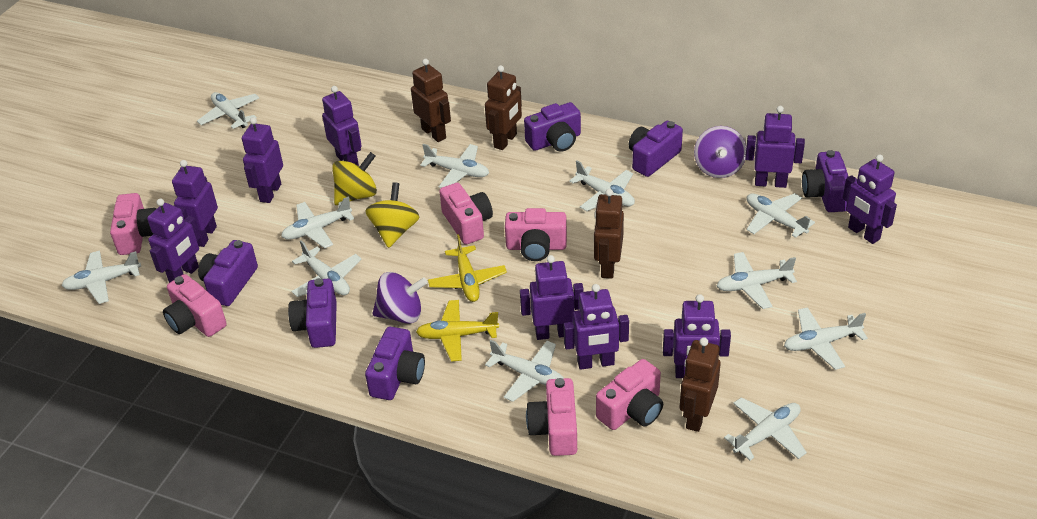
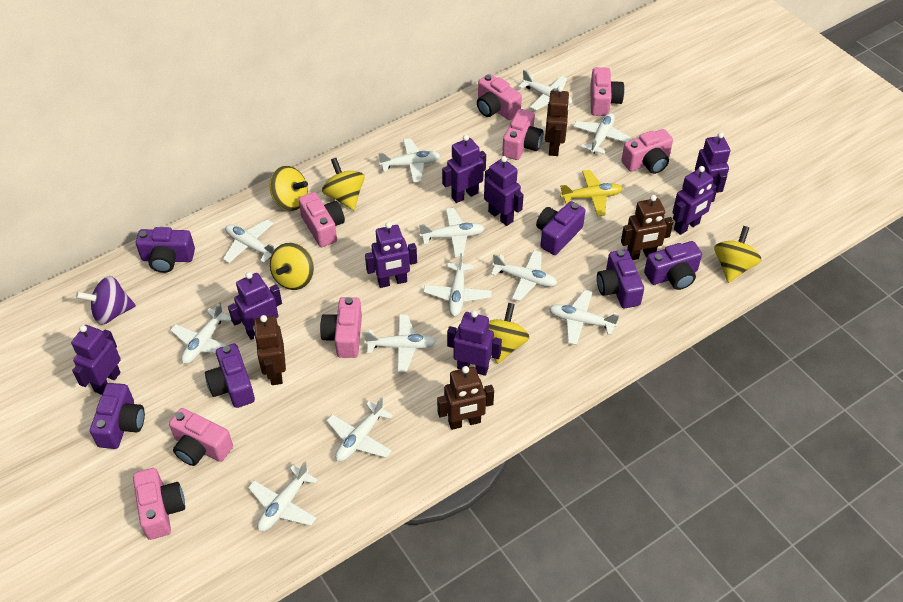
pink camera: [110,193,156,255] [163,274,227,337] [439,183,493,245] [505,208,567,261] [526,378,577,456] [596,359,663,430] = 6 -> [133,468,185,540] [169,408,233,466] [298,192,345,247] [320,297,362,358] [477,74,522,120] [502,109,544,160] [590,67,624,116] [621,129,673,174] = 8
purple robot: [147,199,201,283] [172,160,218,247] [242,117,283,203] [322,86,362,166] [520,255,584,340] [564,284,629,370] [663,294,731,378] [745,106,805,188] [843,154,897,244] = 9 -> [71,325,121,395] [228,272,282,340] [365,222,417,288] [442,135,486,203] [447,311,502,376] [484,156,524,226] [673,166,717,235] [695,132,730,202] = 8
purple spinning top: [372,272,428,324] [694,126,746,178] = 2 -> [76,276,136,325] = 1
white plane: [62,251,141,304] [197,92,259,129] [281,196,354,248] [291,240,361,297] [420,144,489,188] [485,340,564,402] [569,160,635,211] [717,252,797,309] [724,397,807,460] [747,193,815,238] [784,307,868,370] = 11 -> [170,302,231,364] [223,219,280,263] [248,461,318,532] [326,397,393,462] [364,314,436,372] [378,138,440,183] [419,208,485,257] [423,253,492,316] [491,250,557,301] [518,70,572,110] [549,290,619,345] [573,113,632,154] = 12
yellow plane: [416,300,499,362] [428,234,507,302] = 2 -> [560,170,623,216] = 1
yellow spinning top: [332,152,377,205] [365,182,419,248] = 2 -> [269,166,308,211] [270,243,314,290] [322,158,365,210] [488,303,529,364] [714,226,762,283] = 5

